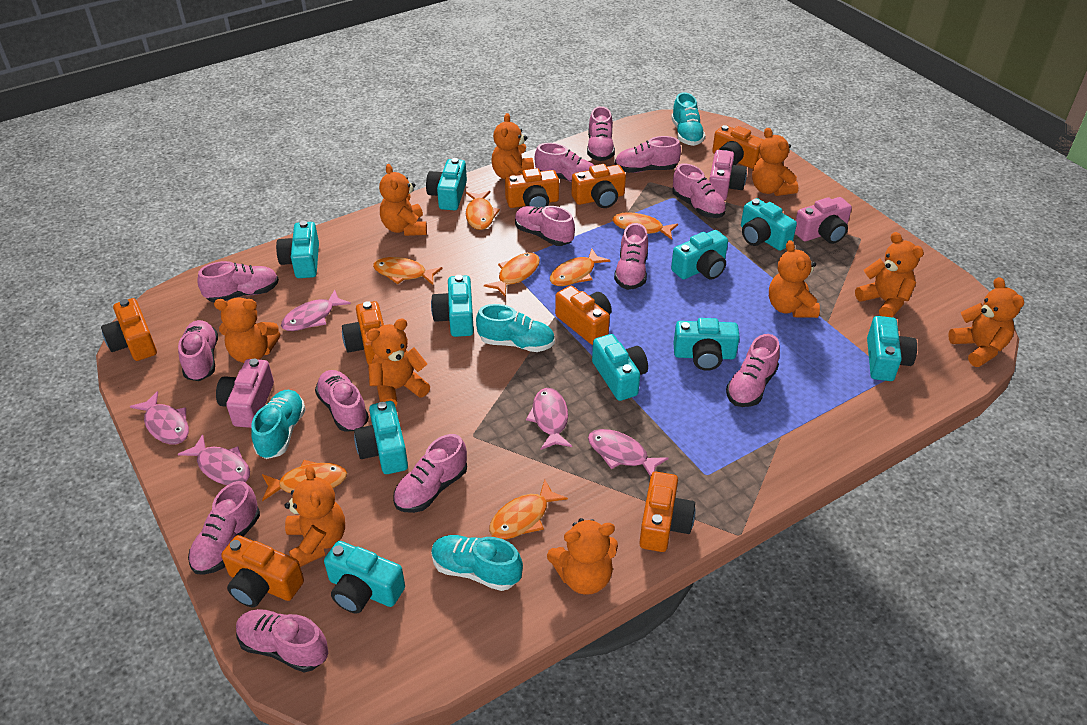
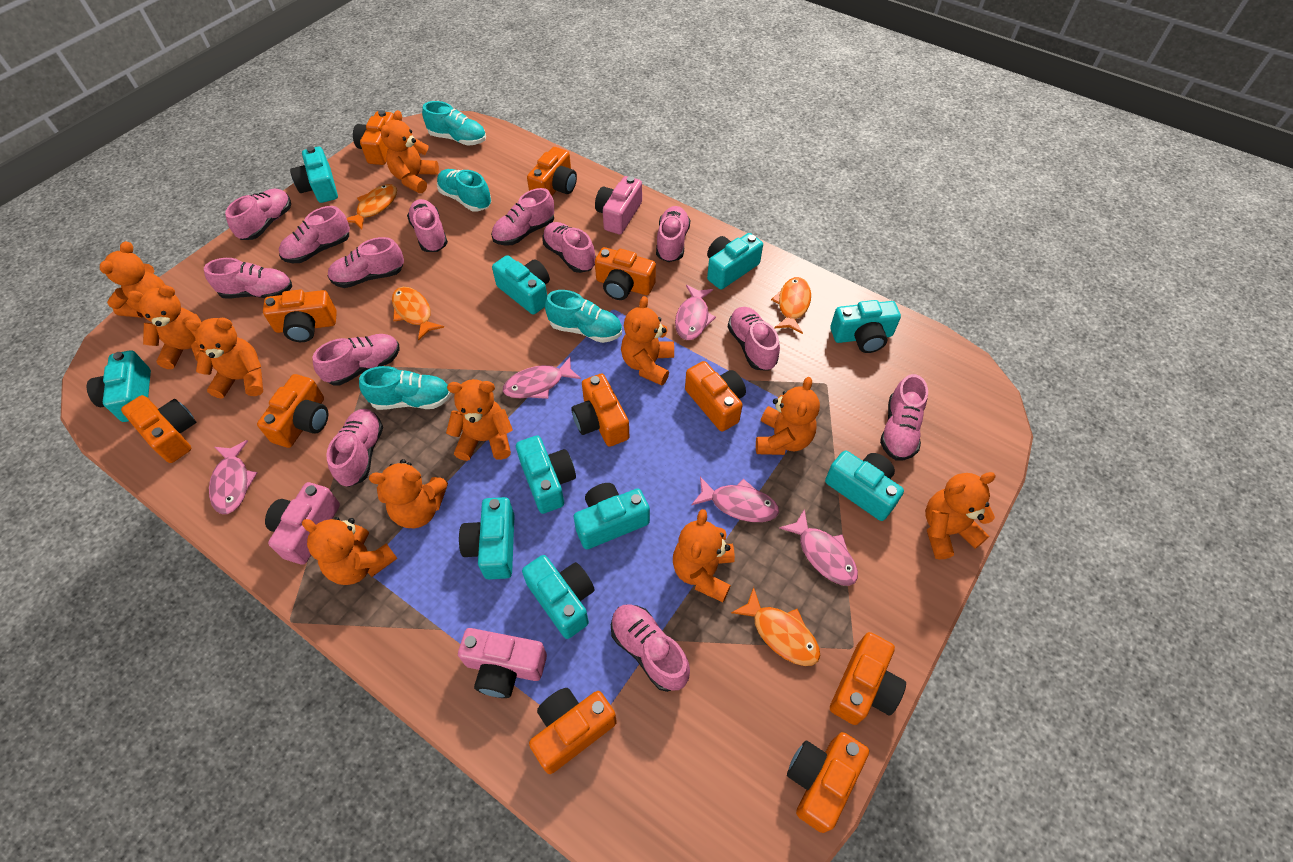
orange camera: [101,298,157,361] [221,535,304,607] [342,301,384,364] [505,168,559,208] [555,286,612,345] [572,164,626,208] [640,472,695,552] [712,125,764,169] = 8 -> [121,395,196,463] [257,374,328,448] [263,290,337,342] [353,110,394,165] [527,147,577,196] [529,688,617,774] [571,374,629,447] [595,247,656,300] [685,361,746,432] [787,732,869,833] [830,632,906,725] = 11
orange fish: [262,460,347,501] [373,257,442,285] [466,191,500,230] [484,253,540,296] [489,479,568,539] [550,248,610,286] [612,212,678,240] = 7 -> [347,184,397,230] [392,287,444,341] [731,587,820,666] [771,277,811,334] = 4
orange teddy bear: [214,297,280,363] [285,466,345,567] [366,318,430,407] [379,164,427,236] [492,113,534,179] [547,518,618,595] [752,128,798,196] [769,240,820,318] [855,232,924,317] [948,277,1024,367] = 10 -> [100,241,165,318] [128,285,202,369] [185,318,263,399] [302,517,398,585] [369,459,448,528] [381,110,439,193] [446,379,513,461] [621,296,674,386] [673,509,735,602] [756,377,820,455] [925,472,996,559] = 11

